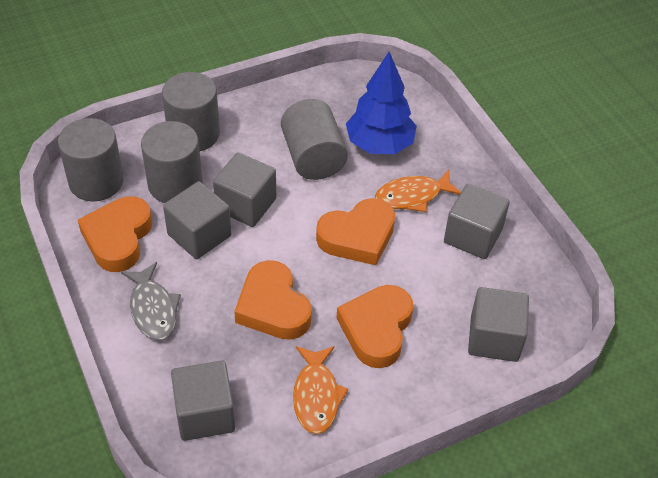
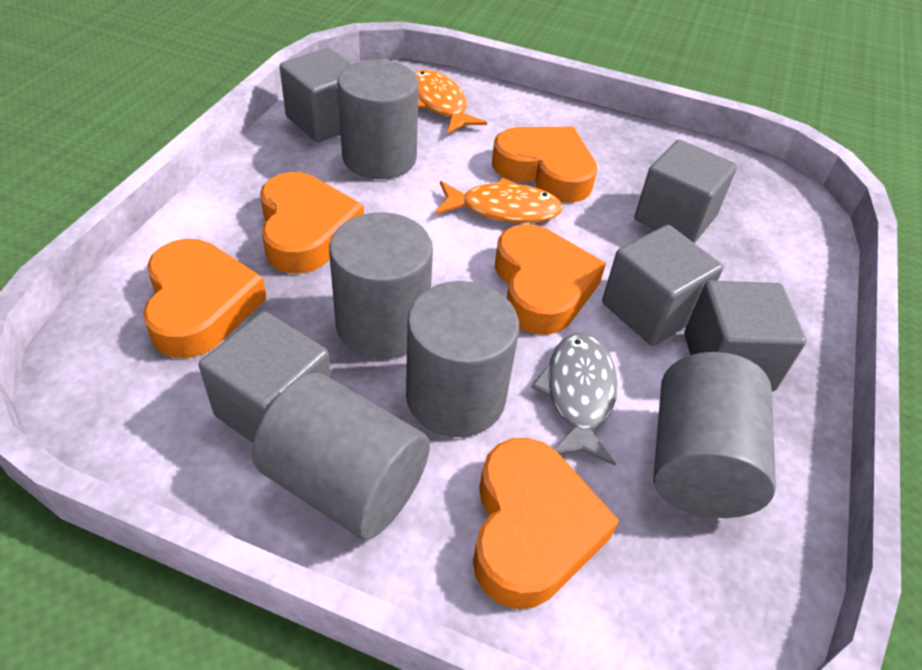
blue tree: [346,52,417,154] = 1 -> none = 0
grey cylinder: [58,118,124,201] [141,121,203,203] [162,72,220,151] [281,99,348,180] = 4 -> [252,373,430,540] [329,212,433,359] [337,59,419,179] [406,281,519,437] [653,352,776,518] = 5
orange heart: [78,196,152,272] [234,260,312,340] [316,198,395,265] [337,285,413,368] = 4 -> [143,239,267,358] [260,172,364,274] [473,438,619,609] [492,127,597,203] [495,224,606,335] = 5

